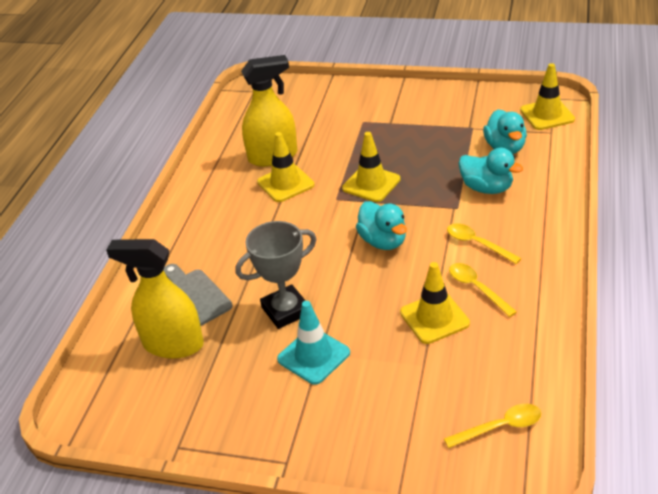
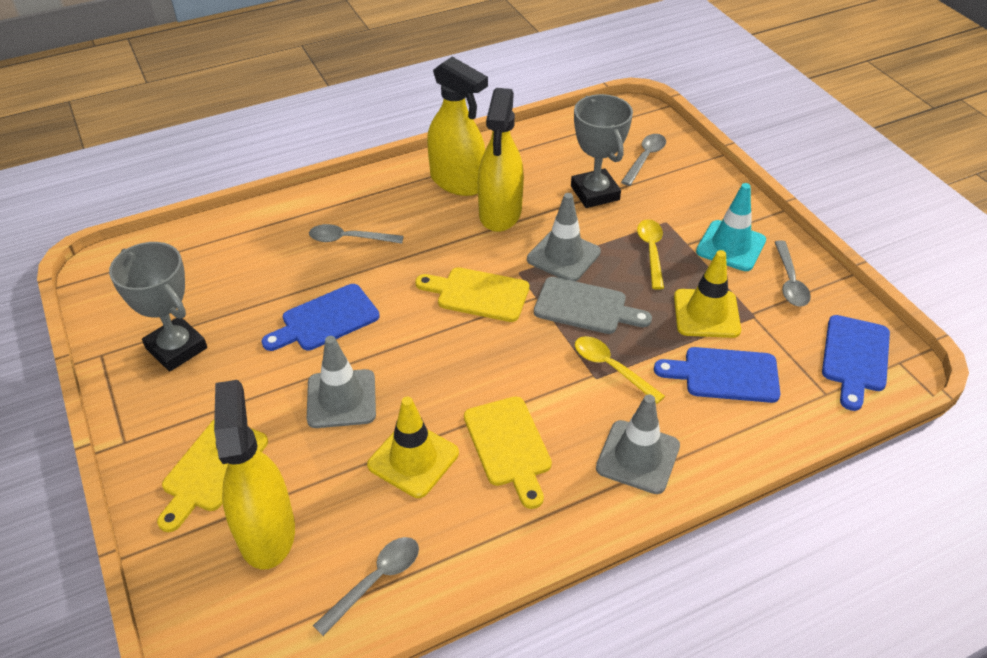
blue cutting board: none = 0 -> [261,284,380,351] [654,347,780,403] [822,315,890,411] = 3
grey spoon: none = 0 -> [309,224,403,244] [313,537,419,636] [621,134,666,186] [775,240,811,306] = 4
grey traffic cone: none = 0 -> [307,336,376,428] [527,193,601,281] [596,394,680,494] = 3
grey trophy: [236,221,316,329] = 1 -> [109,242,207,372] [571,94,633,208] = 2
turquoise duck: [356,201,407,250] [458,148,523,194] [483,109,527,154] = 3 -> none = 0
yellow cutting board: none = 0 -> [157,420,268,532] [415,267,529,322] [464,396,552,509] = 3
yellow spoon: [444,404,541,448] [447,224,522,264] [449,263,517,317] = 3 -> [575,336,665,404] [637,219,664,289] = 2
yellow spray bottle: [106,239,204,359] [241,55,297,167] = 2 -> [214,380,295,569] [427,57,488,196] [478,88,524,232] = 3
yellow traffic cone: [257,132,314,202] [342,132,400,202] [400,262,470,344] [520,63,575,130] = 4 -> [367,397,459,498] [674,250,741,338] = 2

